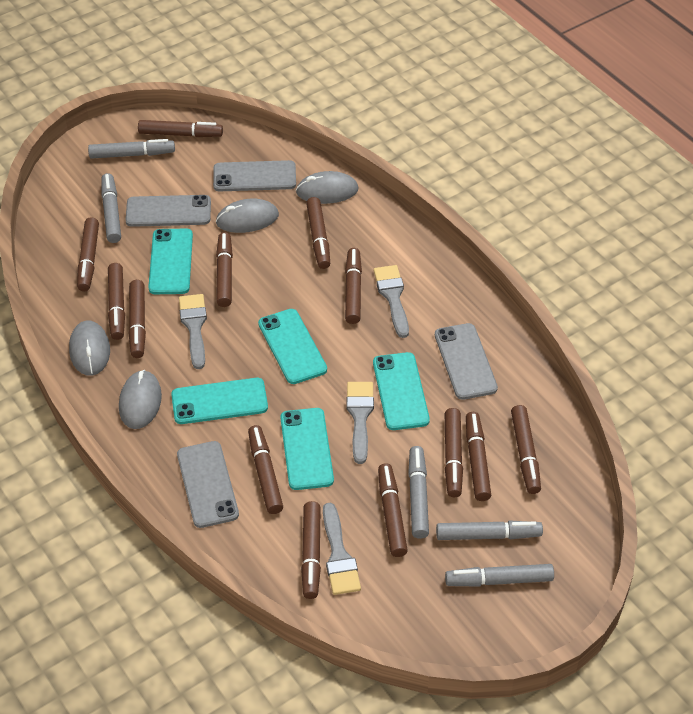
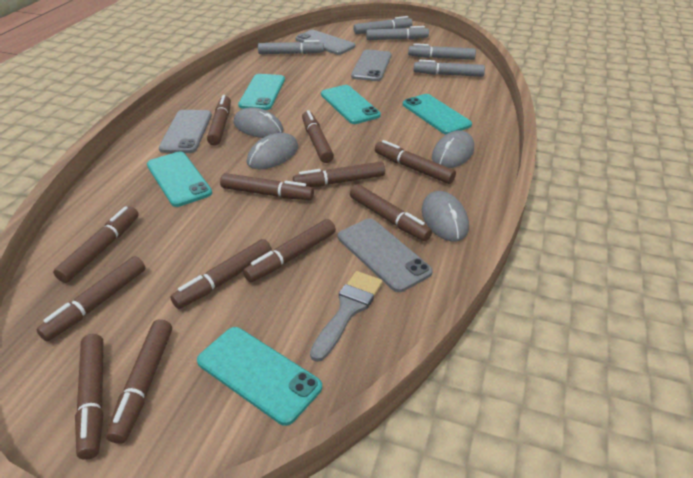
brown marker: [77,217,99,291] [108,263,125,340] [129,280,146,358] [138,120,223,137] [216,232,233,307] [248,425,283,514] [301,501,321,599] [306,197,330,269] [345,248,362,324] [378,463,408,557] [445,408,463,497] [466,412,491,501] [511,405,541,494] = 13 -> [36,256,145,341] [53,206,139,283] [75,334,103,460] [106,319,172,444] [170,239,272,309] [207,95,231,146] [220,173,314,200] [243,219,336,282] [293,162,385,187] [302,110,334,163] [350,184,432,241] [375,140,456,184] = 12
grey brush: [179,294,207,369] [323,503,361,595] [346,382,374,464] [374,265,409,338] = 4 -> [310,271,383,362] = 1

